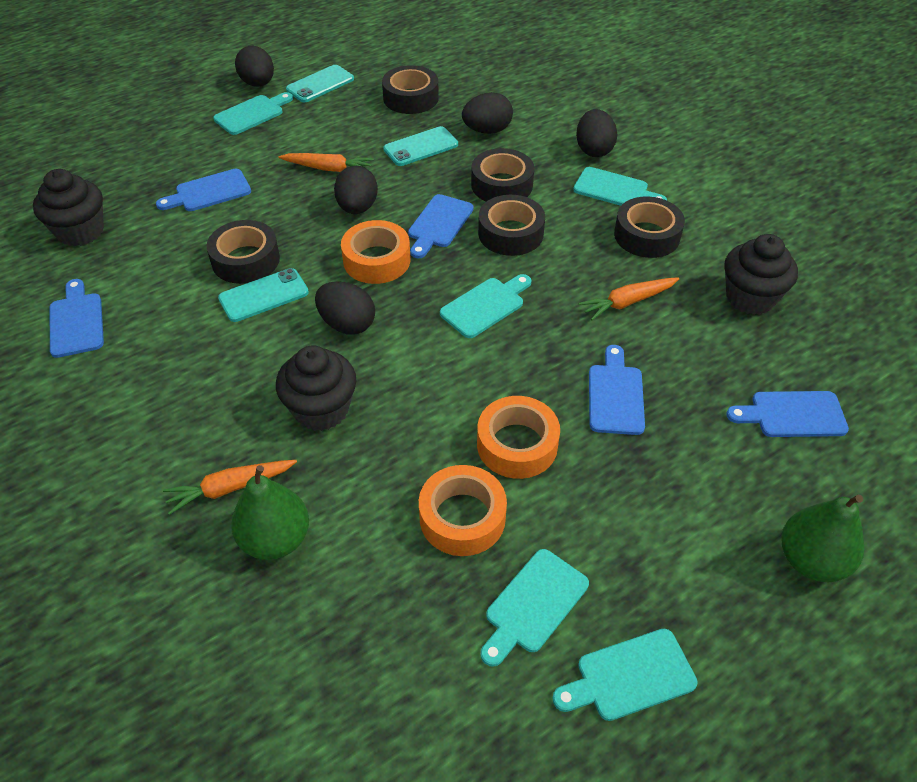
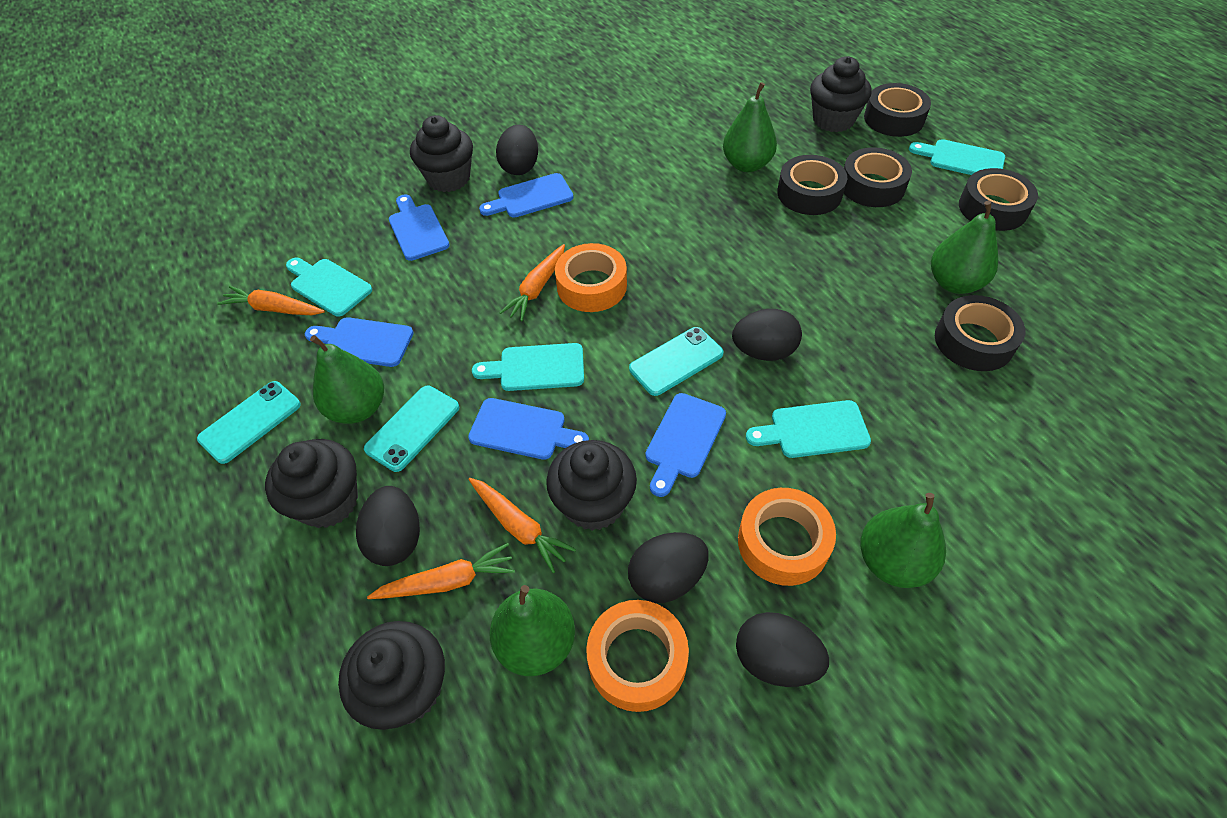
black cupcake: [33,169,104,246] [276,345,356,431] [724,234,798,315] = 3 -> [265,439,358,528] [338,621,445,730] [410,115,473,192] [546,440,637,531] [810,56,871,132] = 5
green pear: [231,465,309,560] [781,495,864,582] = 2 -> [310,335,384,424] [489,585,575,676] [723,82,777,172] [860,493,946,588] [931,201,998,294] = 5
orange carrot: [163,460,297,515] [278,153,373,172] [579,277,679,320] = 3 -> [217,286,325,315] [367,543,515,599] [468,478,576,573] [499,244,565,321] = 4
turquoise cutting board: [213,92,293,135] [440,274,531,338] [480,549,589,667] [552,629,698,721] [573,167,667,206] = 5 -> [286,258,372,317] [472,343,584,391] [746,400,871,458] [909,139,1005,175] = 4

